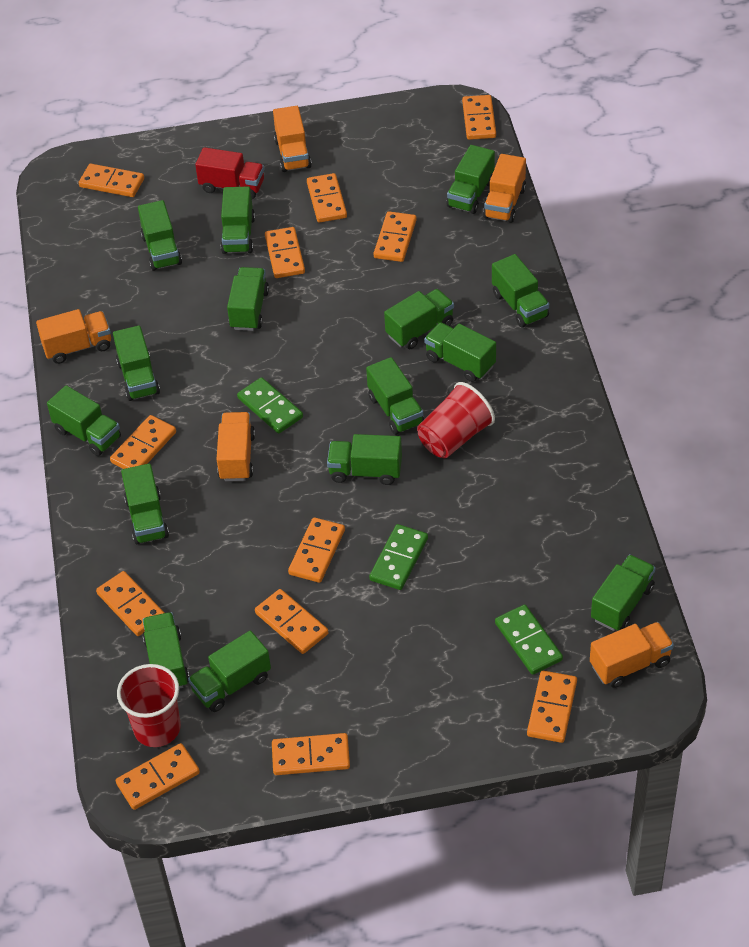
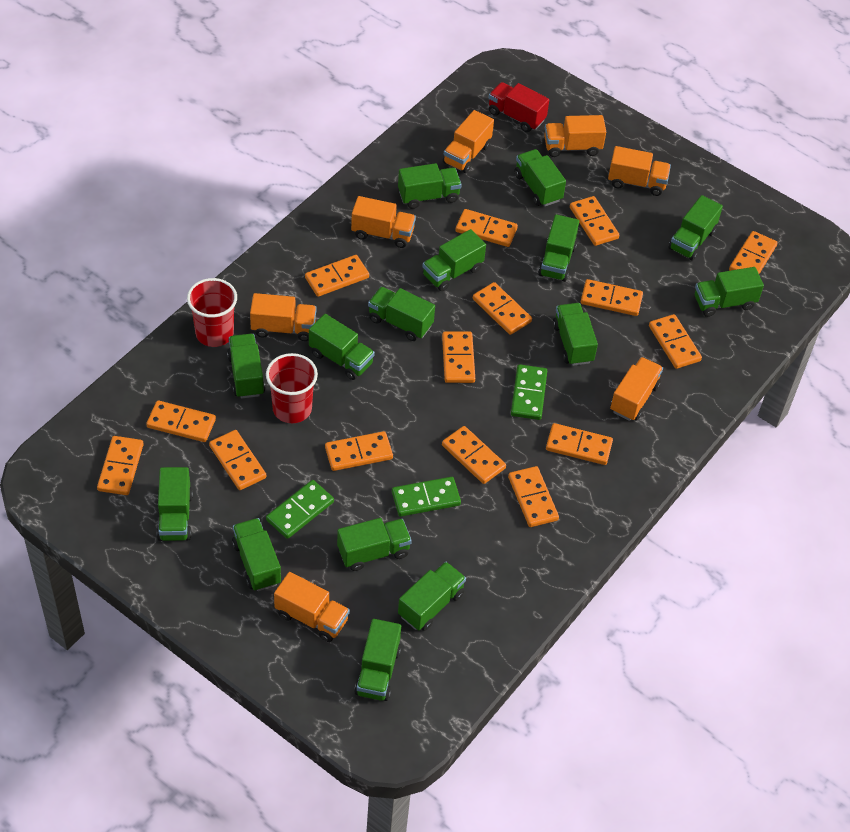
orange domino: [79,164,144,197] [96,571,164,636] [110,415,176,469] [116,743,200,810] [255,589,328,654] [265,227,305,278] [272,733,350,775] [288,517,345,583] [307,173,347,223] [374,211,417,262] [462,95,496,140] [527,671,577,743] = 12 -> [97,436,144,495] [146,400,216,442] [209,430,266,490] [305,255,369,297] [325,431,393,471] [442,332,475,383] [442,426,506,484] [456,209,518,247] [473,282,532,335] [508,466,559,527] [546,423,613,465] [570,196,619,246] [581,279,643,316] [649,314,702,369] [729,231,778,274] = 15
orange truck: [36,309,111,364] [217,412,255,481] [273,106,312,172] [483,154,526,223] [590,622,674,688] = 5 -> [250,293,317,341] [274,572,350,642] [351,196,416,248] [443,110,494,173] [544,115,606,157] [608,146,671,196] [610,357,663,421] = 7

